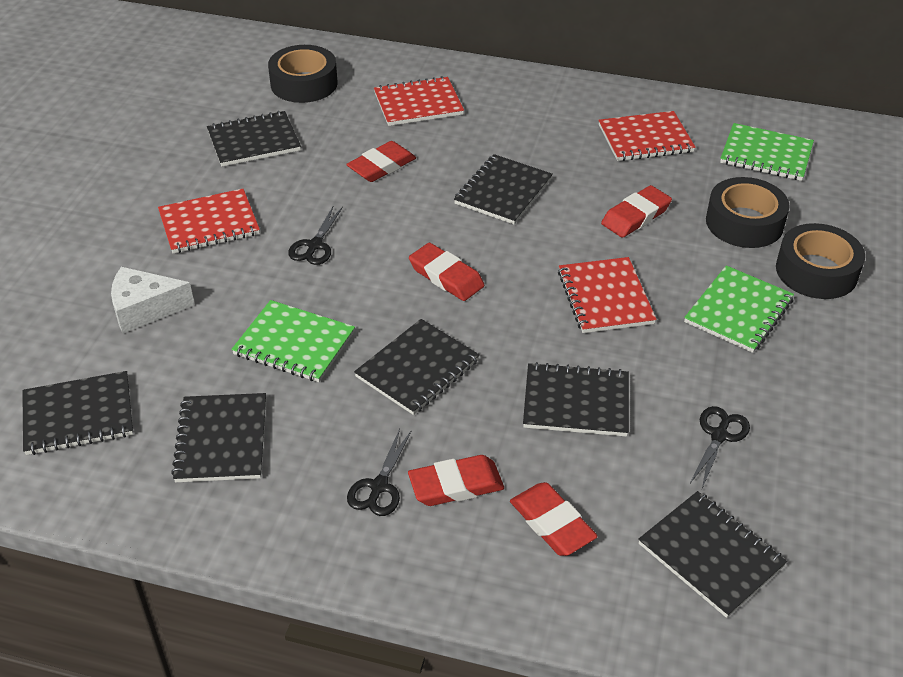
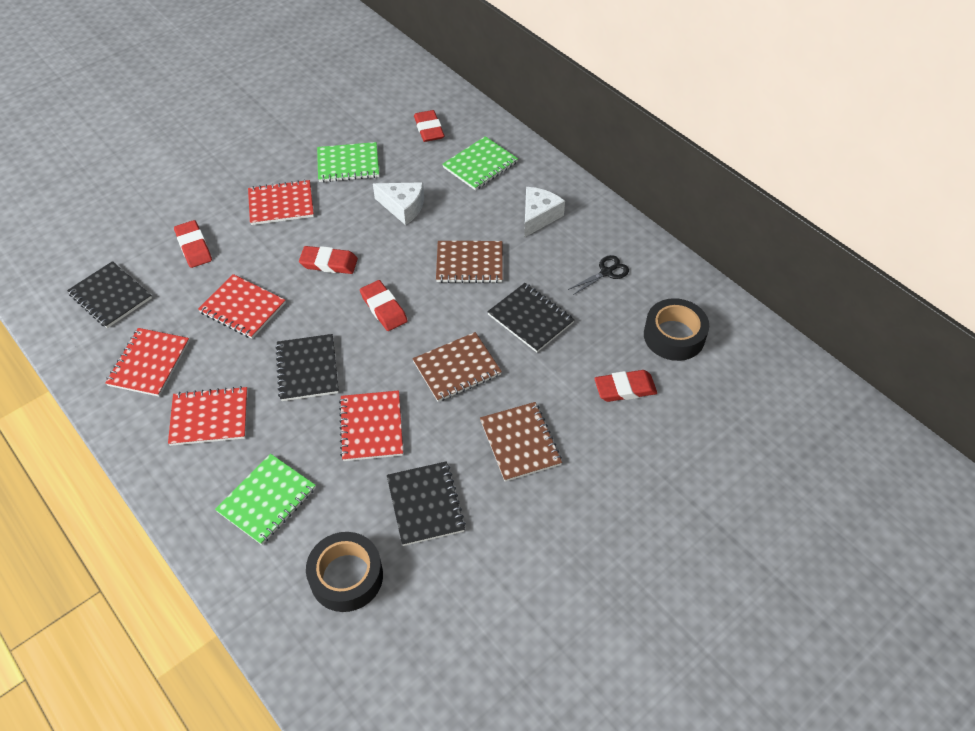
black notebook: [22,371,133,455] [171,393,266,482] [207,111,301,167] [354,319,480,415] [454,154,553,224] [523,362,629,437] [638,491,787,618] = 7 -> [67,261,152,328] [275,334,339,401] [387,461,466,546] [487,283,575,352] = 4
black scissors: [288,207,343,265] [347,429,412,516] [690,406,750,488] = 3 -> [568,255,629,295] = 1
black tape: [268,45,338,103] [706,177,790,248] [776,223,865,299] = 3 -> [306,532,383,612] [644,298,709,361] = 2
brown notebook: none = 0 -> [412,332,502,402] [436,241,503,283] [480,402,562,482] = 3
red notebook: [158,189,260,254] [374,76,464,126] [558,257,657,333] [598,111,696,161] = 4 -> [105,328,190,397] [168,386,248,446] [198,274,286,339] [248,180,314,225] [339,390,403,461] = 5
white cheese: [111,267,195,333] = 1 -> [373,182,424,225] [524,187,565,237] = 2

